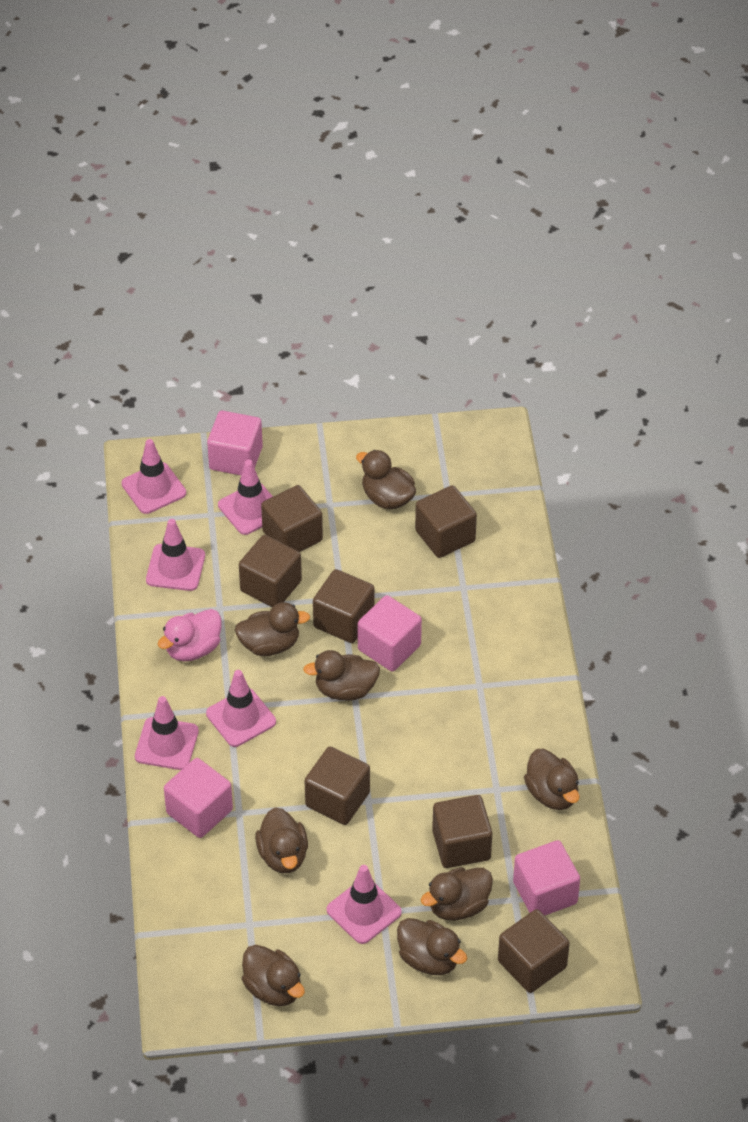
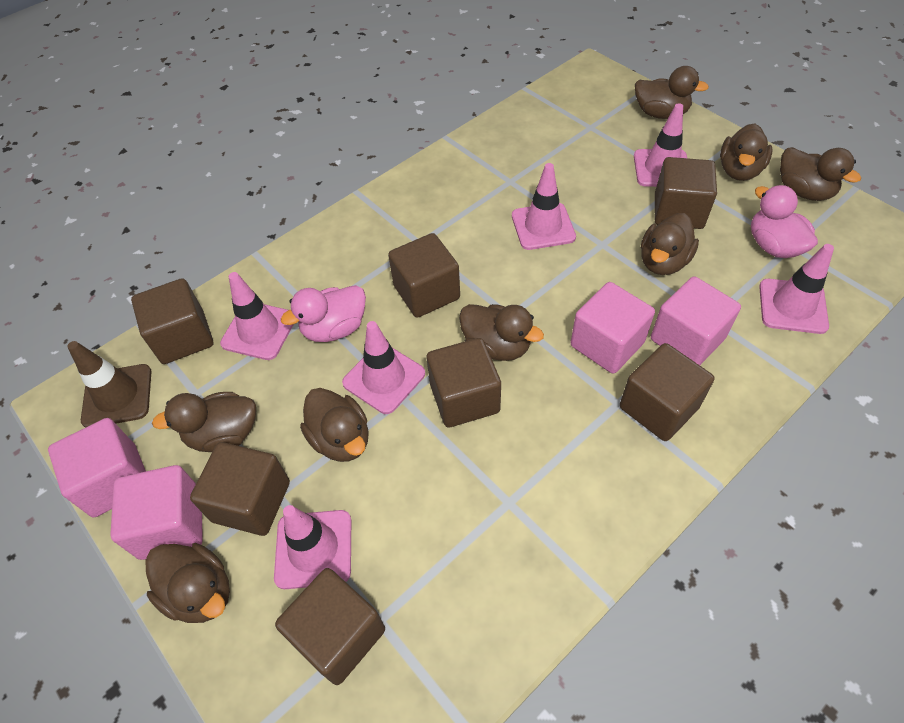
brown traffic cone: none = 0 -> [67,341,151,427] = 1
pink duck: [158,609,222,661] = 1 -> [281,285,366,342] [751,185,818,258] = 2

